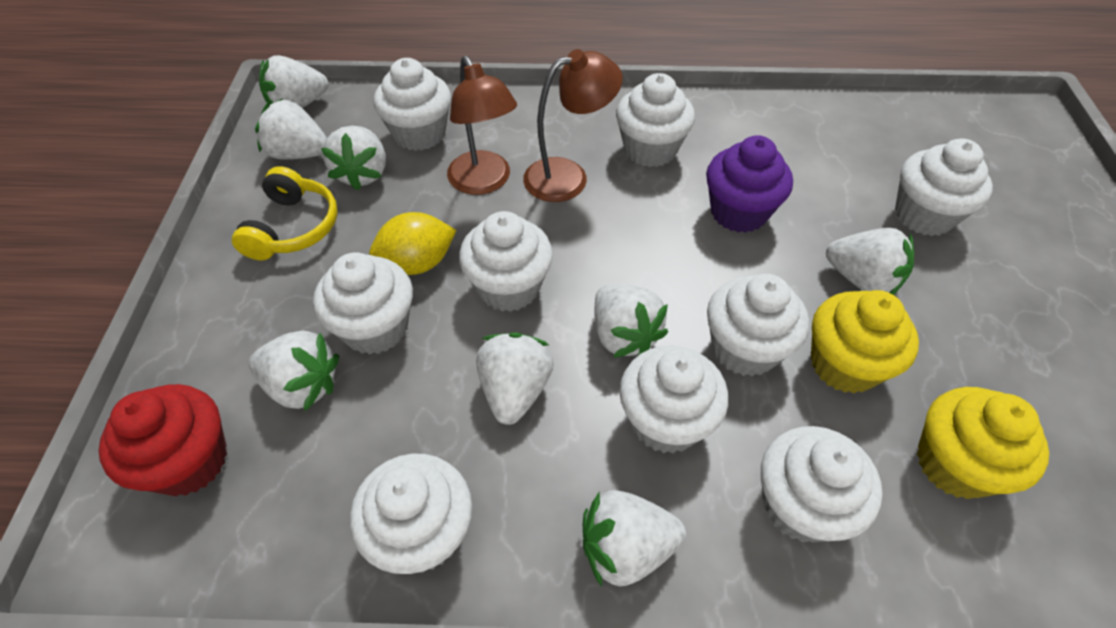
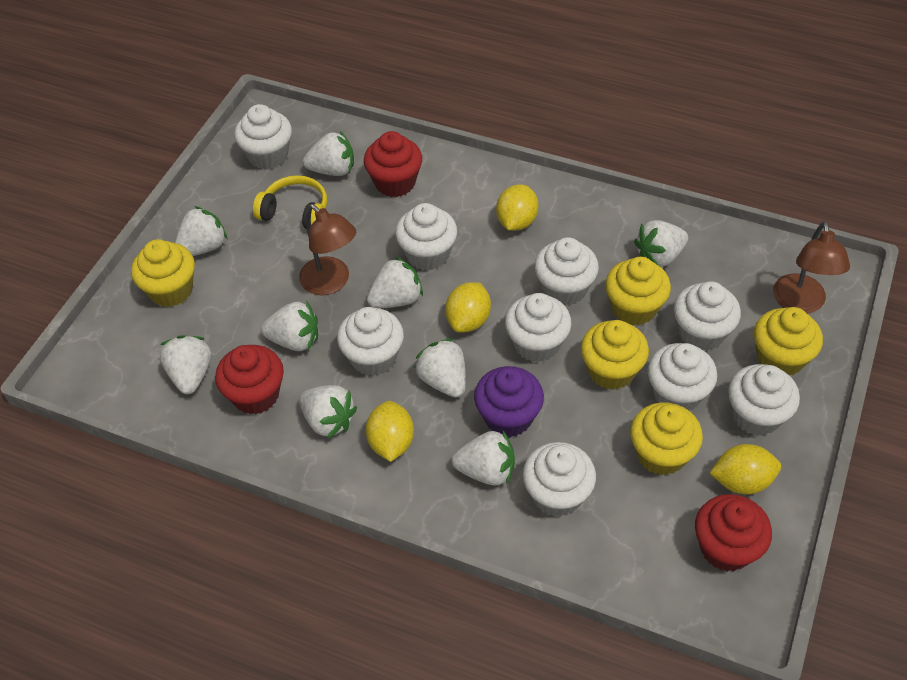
red cupcake: [98,384,227,496] = 1 -> [215,345,284,414] [364,131,422,197] [695,494,772,572] = 3
white strawberry: [249,331,339,411] [255,99,327,160] [259,55,328,108] [321,126,386,190] [476,332,554,425] [583,490,686,587] [594,284,668,358] [826,228,914,295] = 8 -> [160,335,211,394] [175,206,228,256] [261,301,318,351] [299,385,357,439] [303,131,354,176] [367,257,423,308] [414,338,466,398] [452,431,515,485] [634,220,688,267] = 9
yellow cupcake: [811,290,919,394] [917,387,1049,499] = 2 -> [131,239,195,307] [581,320,649,390] [605,257,671,326] [630,402,703,475] [754,307,823,376] = 5
yellow lemon: [369,212,457,275] = 1 -> [365,401,414,462] [445,282,491,332] [496,184,538,231] [710,444,781,495] = 4

